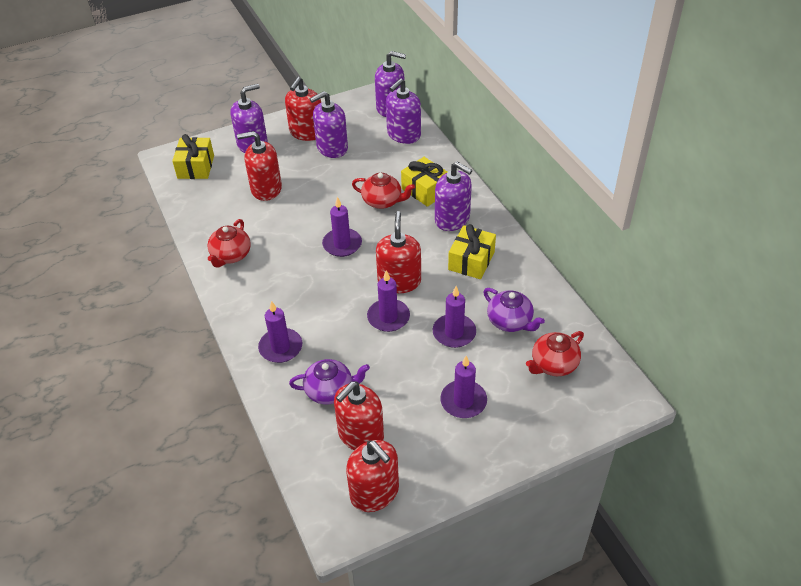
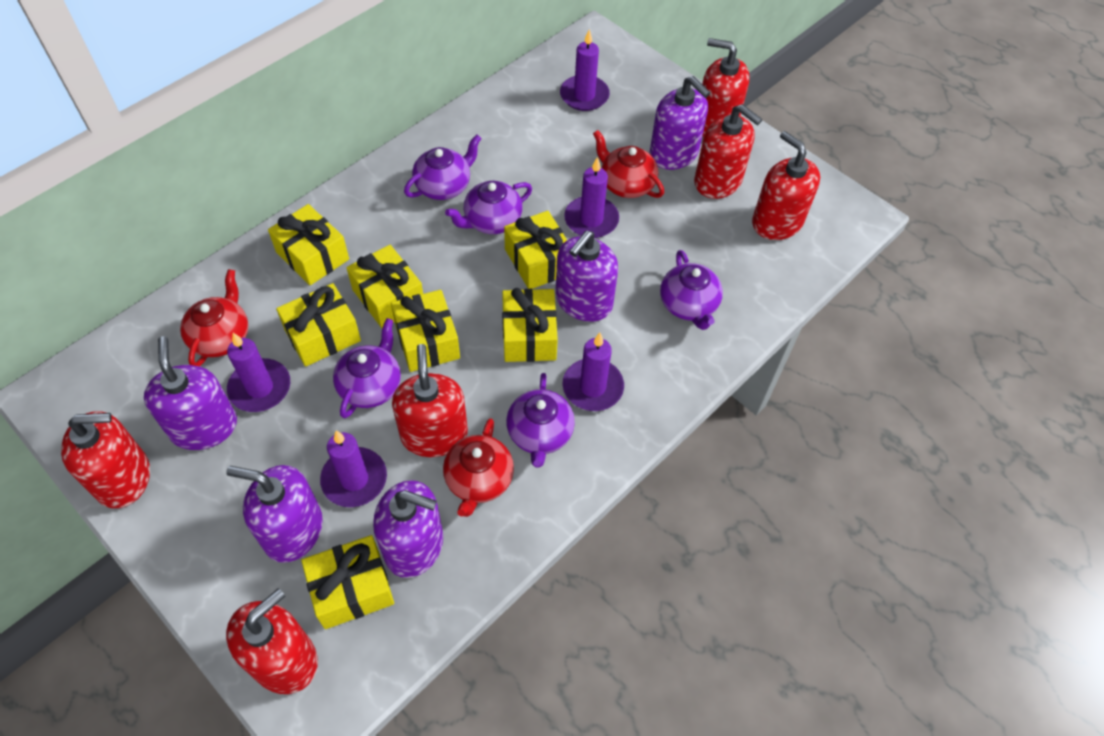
purple teapot: [289,359,370,404] [483,288,545,332] = 2 -> [333,318,401,419] [404,134,482,200] [445,181,532,234] [506,373,575,468] [660,250,723,330] = 5
red soap dispenser: [237,131,282,201] [285,77,321,141] [334,381,384,450] [346,440,399,512] [376,211,421,293] = 5 -> [61,411,150,508] [226,589,318,694] [392,344,468,457] [694,104,762,199] [702,38,750,137] [752,131,820,240] = 6
yellow gift: [172,134,214,179] [401,157,447,207] [448,224,496,279] = 3 -> [268,204,349,285] [276,283,361,367] [301,535,394,629] [347,245,423,328] [391,290,460,372] [502,288,558,362] [504,211,567,289] = 7

